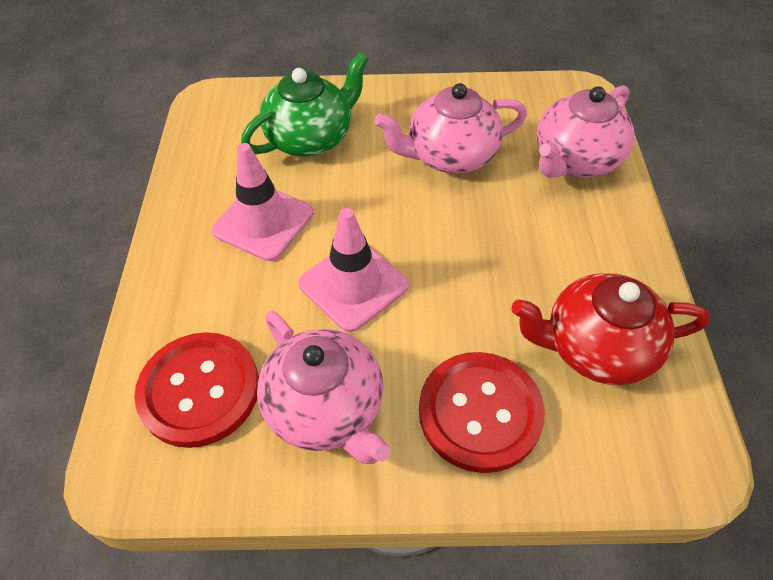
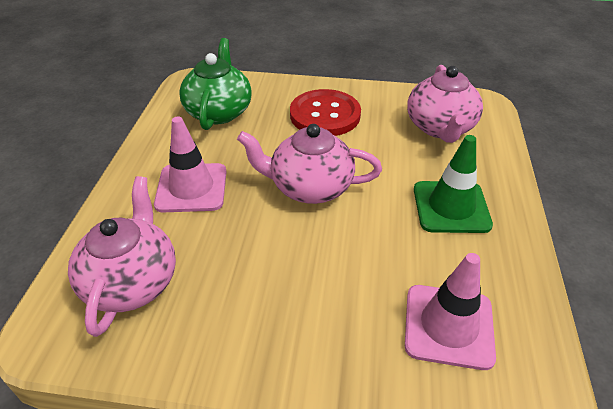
green traffic cone: none = 0 -> [414,135,493,233] = 1
red button: [134,332,259,448] [419,352,545,473] = 2 -> [290,89,361,136] = 1
red teapot: [511,273,711,385] = 1 -> none = 0

